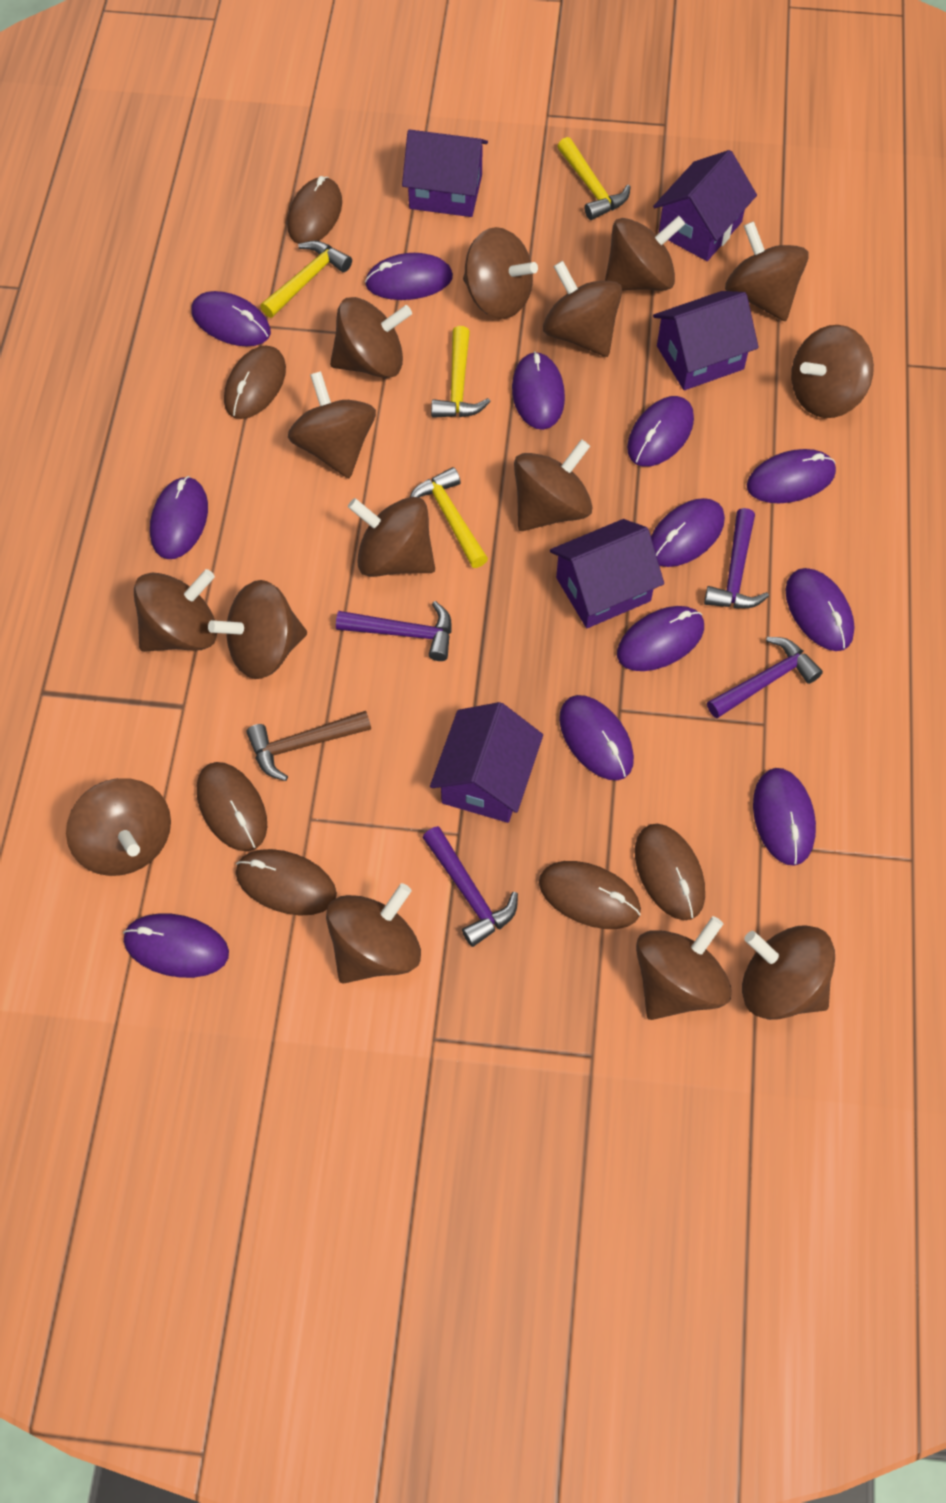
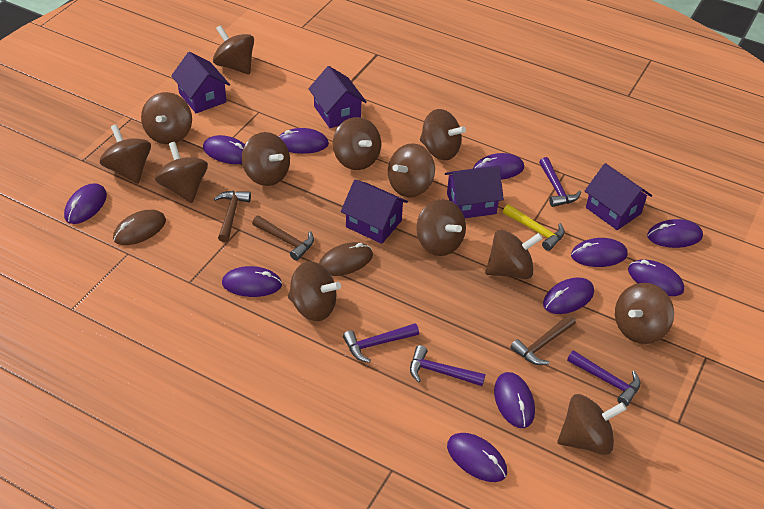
brown hammer: [246,711,371,781] = 1 -> [214,191,251,242] [252,216,314,261] [510,315,576,365] = 3
brown mouse: [197,762,267,851] [224,346,286,419] [236,849,337,915] [287,176,342,244] [539,861,641,929] [635,824,705,920] = 6 -> [113,210,166,245] [319,242,373,276] = 2
brown spinning top: [66,778,171,876] [134,569,217,652] [208,580,307,679] [288,371,376,478] [326,883,421,984] [330,297,412,378] [348,497,435,577] [463,227,538,319] [514,439,592,531] [543,261,622,357] [605,216,685,291] [636,916,732,1020] [725,221,809,321] [742,925,835,1020] [791,325,874,418] = 15 -> [100,124,151,183] [141,92,192,144] [155,142,208,203] [213,25,254,75] [242,132,290,186] [288,261,341,321] [333,117,381,170] [388,143,435,197] [416,199,466,256] [420,109,466,160] [485,230,543,279] [558,394,627,455] [615,283,674,344] = 13
purple mouse: [123,914,229,978] [150,476,208,559] [191,291,271,347] [365,253,453,300] [512,351,565,430] [559,695,634,780] [617,606,704,671] [627,396,694,467] [651,498,725,567] [747,449,836,503] [753,768,816,866] [786,568,854,651] = 12 -> [64,183,107,224] [203,135,245,164] [222,266,282,297] [278,128,329,154] [447,433,507,482] [473,153,524,180] [494,372,535,428] [543,277,594,314] [571,238,628,267] [628,260,684,296] [647,219,703,248] = 11
yellow hammer: [260,241,352,318] [410,467,488,568] [431,326,491,418] [557,137,631,220] = 4 -> [503,204,565,251] = 1

